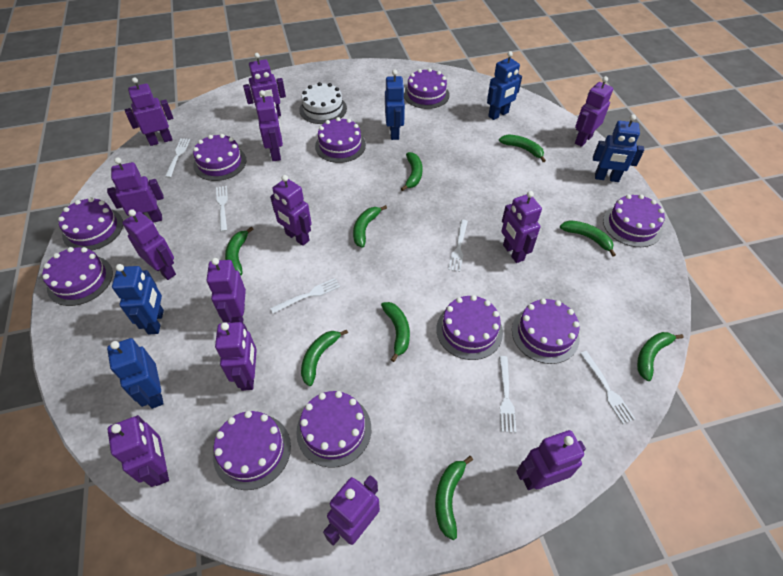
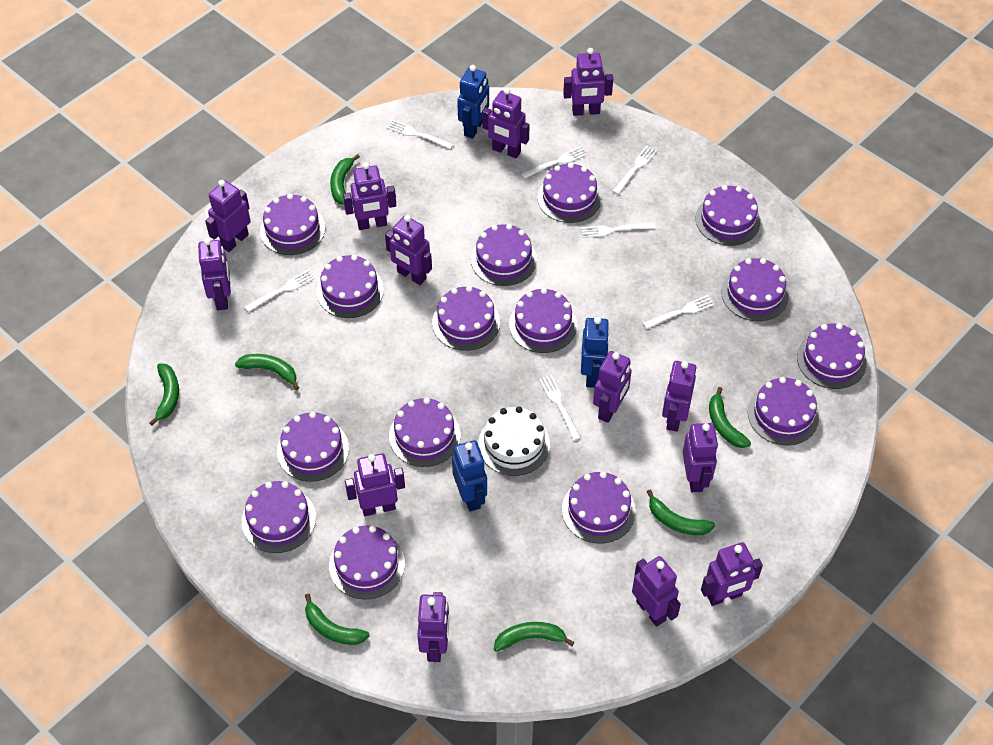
blue robot: [107,338,164,409] [112,264,164,334] [385,69,405,140] [487,51,522,120] [593,114,644,182] = 5 -> [452,440,487,511] [457,65,489,139] [581,317,610,388] = 3
green banana: [225,227,253,275] [301,330,348,386] [353,205,387,248] [381,302,410,362] [401,152,423,191] [435,456,473,540] [499,135,546,162] [560,220,616,257] [637,332,684,381] = 9 -> [149,364,179,425] [235,354,299,390] [305,594,370,645] [330,154,360,205] [494,622,575,652] [647,490,715,535] [709,387,751,448] = 7
purple cake: [42,247,113,306] [58,197,123,251] [193,134,246,181] [213,411,291,490] [296,391,371,468] [315,117,366,163] [404,68,450,109] [436,295,503,360] [512,298,580,364] [603,194,665,247] = 10 -> [242,481,316,553] [260,194,325,255] [277,412,349,482] [317,255,384,318] [329,526,405,599] [389,398,461,467] [432,286,500,351] [471,224,537,286] [509,288,577,353] [537,163,601,223] [562,471,636,544] [695,185,760,246] [721,258,789,321] [748,377,819,445] [797,323,867,389] = 15
white fork: [165,138,191,178] [216,186,228,232] [270,278,340,314] [448,220,468,272] [499,356,516,433] [580,351,635,424] = 6 -> [245,270,315,312] [387,120,454,149] [521,146,588,179] [539,375,581,441] [581,223,655,238] [613,145,657,194] [643,295,715,329] = 7

